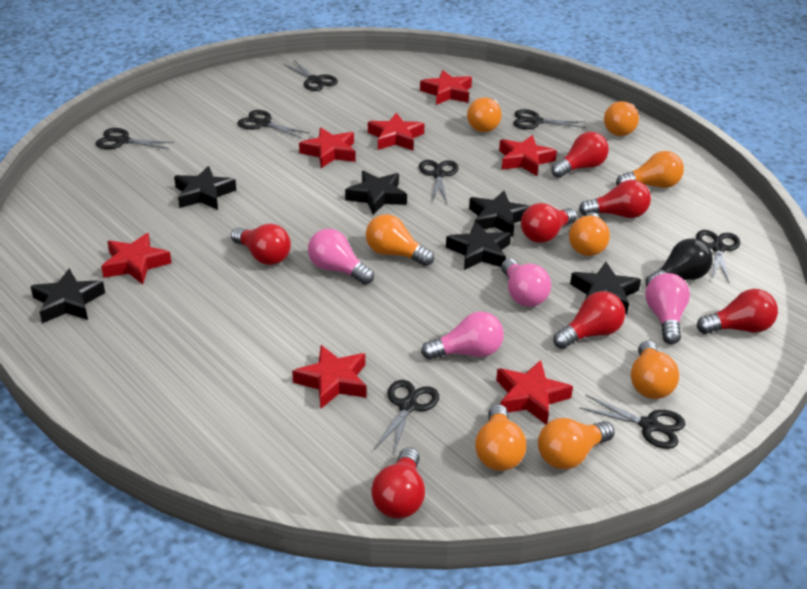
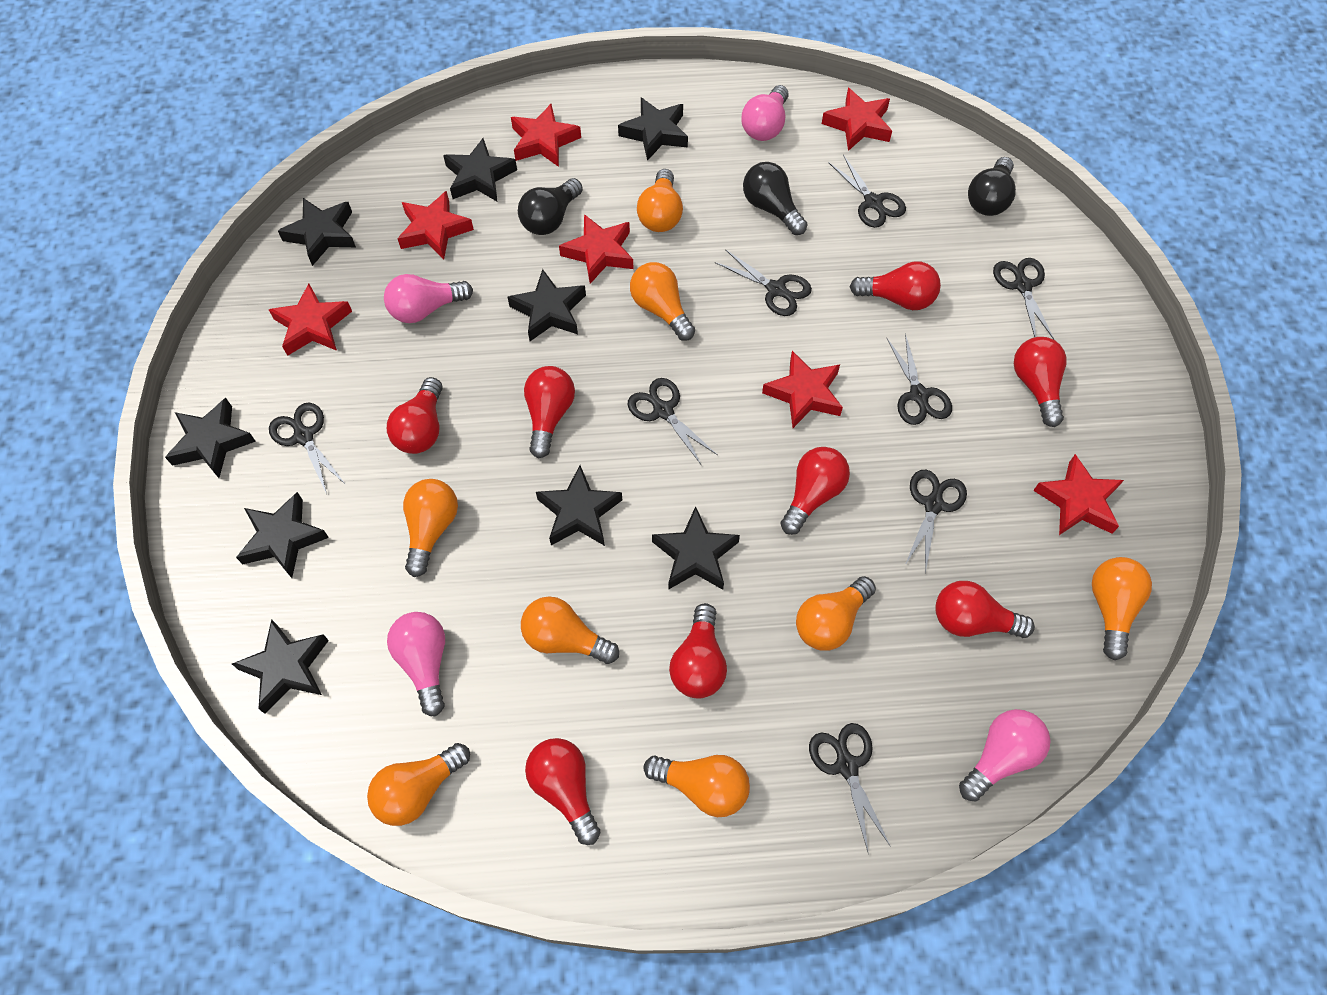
black light bulb: [645,238,713,287] = 1 -> [518,178,583,235] [743,162,808,235] [968,157,1016,216] = 3
black star: [30,269,105,323] [174,166,236,210] [345,171,407,215] [446,221,511,270] [469,191,530,237] [570,262,641,315] = 6 -> [165,398,256,478] [232,619,329,714] [236,492,329,578] [278,198,356,266] [443,138,517,202] [507,269,586,341] [536,465,622,546] [618,98,688,161] [652,506,740,590] = 9
red light bulb: [231,224,291,265] [371,447,425,519] [521,203,577,243] [551,132,609,178] [553,291,625,349] [579,180,651,218] [697,289,778,334] = 7 -> [387,377,443,454] [524,366,575,458] [525,738,601,845] [669,603,727,699] [780,447,850,535] [850,261,941,310] [935,581,1035,638] [1014,337,1067,427] = 8

